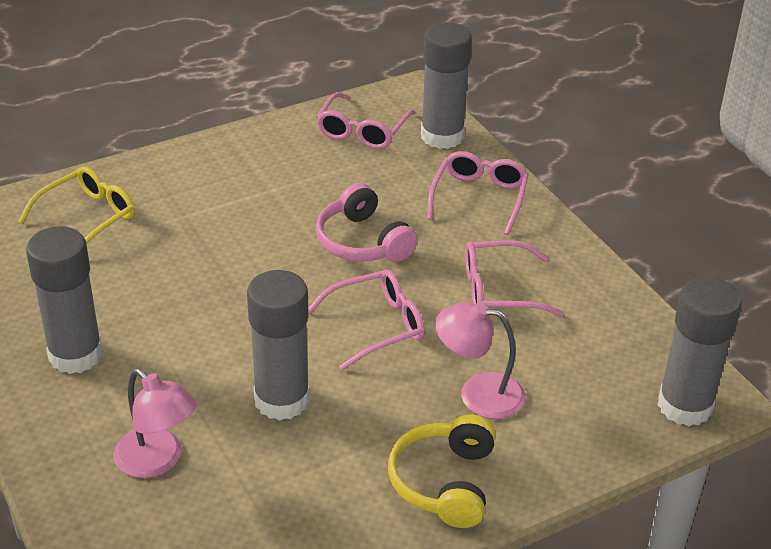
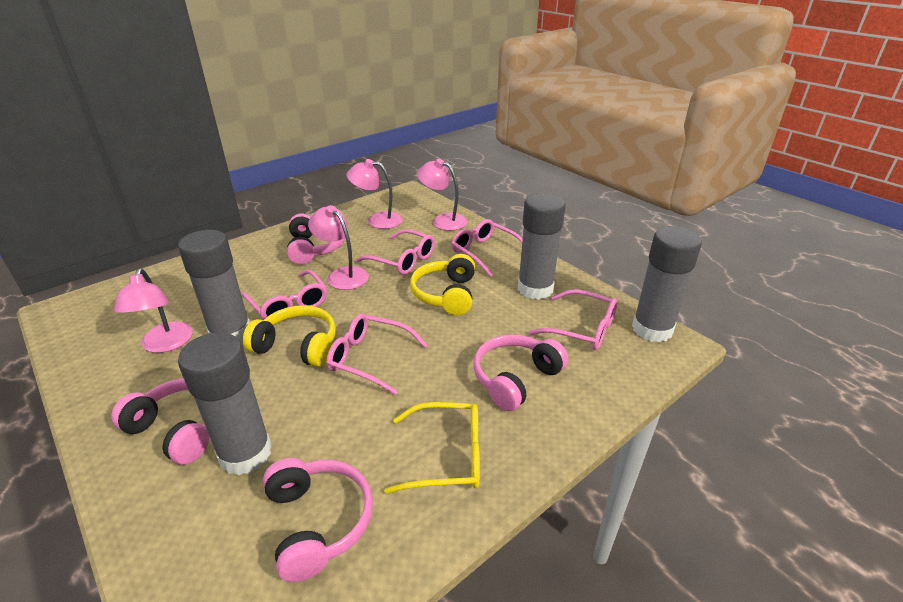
pink glasses: [308,269,425,370] [316,92,415,149] [427,151,529,235] [465,240,564,317] = 4 -> [242,270,327,320] [326,313,427,395] [355,229,435,275] [451,219,523,277] [528,289,618,350] = 5
pink headphones: [315,183,418,262] = 1 -> [111,378,209,465] [263,458,373,582] [287,214,345,265] [473,334,568,411] = 4
pink lamp: [113,368,197,478] [435,302,525,419] = 2 -> [114,268,193,353] [308,205,369,290] [347,159,403,229] [417,159,467,231] = 4
yellow headphones: [388,414,496,528] = 1 -> [243,305,336,367] [410,254,475,316] = 2

